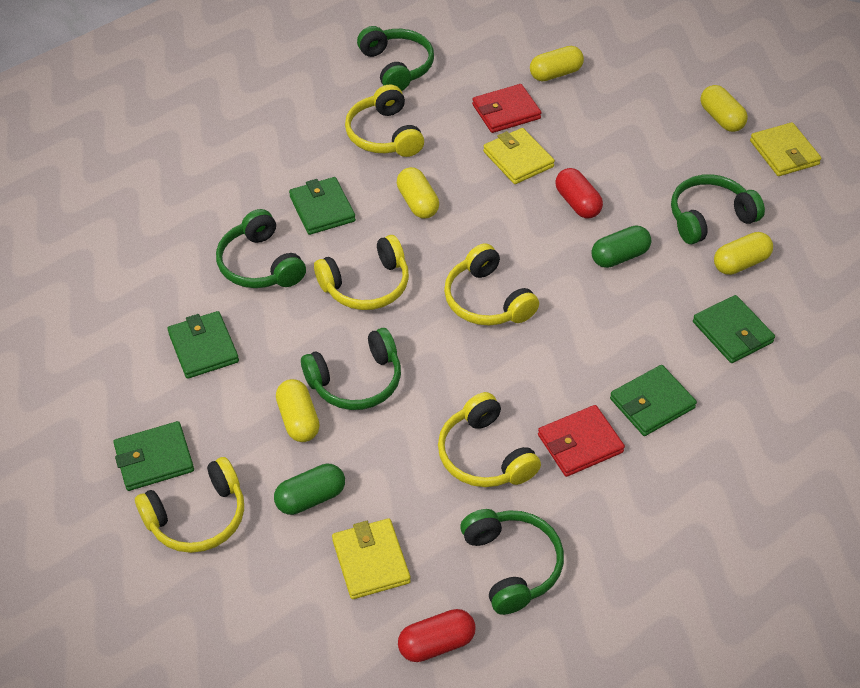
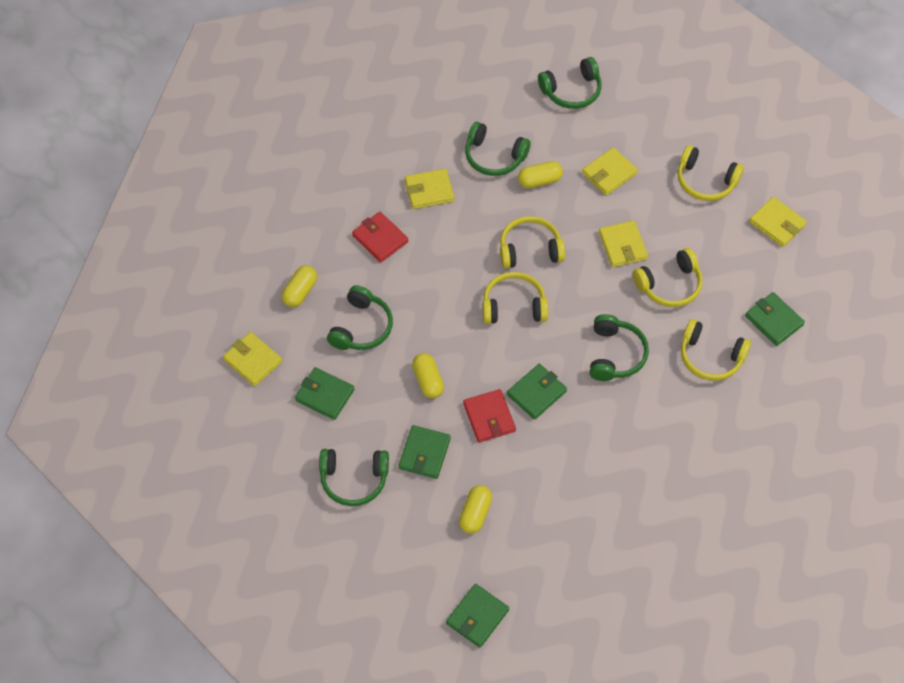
green capsule: [274,464,345,515] [591,226,651,268] = 2 -> none = 0
red capsule: [398,609,476,662] [555,168,603,218] = 2 -> none = 0
yellow capsule: [276,379,320,442] [397,167,439,219] [530,46,584,82] [701,85,748,132] [714,232,773,275] = 5 -> [282,265,317,307] [412,353,444,398] [459,485,492,534] [518,161,563,188] = 4
yellow wallet: [332,518,411,599] [483,128,555,184] [750,122,821,176] = 3 -> [223,332,282,386] [405,168,454,209] [582,147,638,196] [599,220,648,267] [749,197,807,247] = 5

